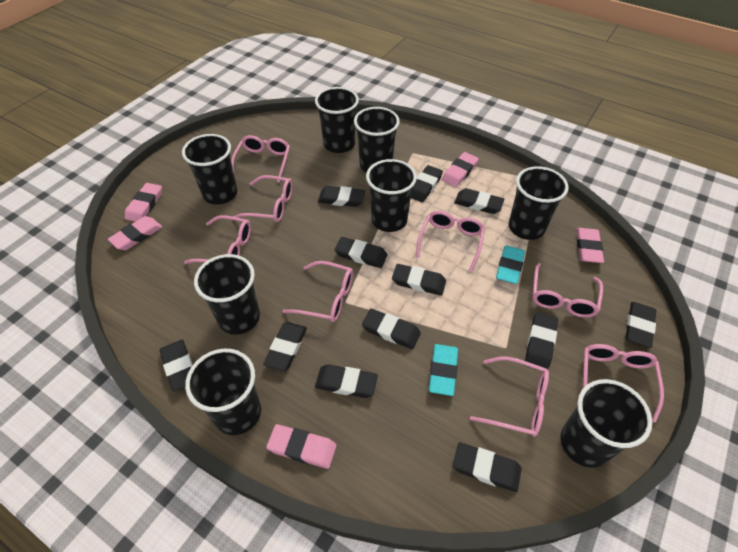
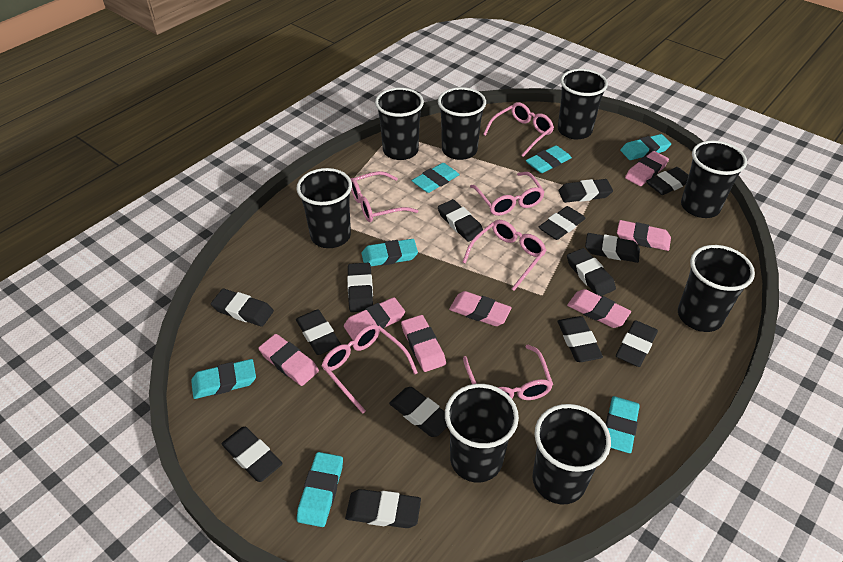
black eraser: [160,340,192,391] [263,322,307,371] [315,364,378,398] [318,186,365,207] [335,237,388,268] [362,309,421,349] [392,264,446,296] [411,165,443,202] [453,442,522,492] [454,188,504,214] [525,312,558,369] [625,302,656,348] = 12 -> [211,289,274,327] [222,427,283,482] [296,309,341,355] [345,489,421,528] [347,263,373,312] [389,387,447,437] [438,199,483,242] [539,206,586,240] [557,316,603,362] [558,179,613,203] [567,248,616,296] [585,233,640,263] [616,320,658,367] [646,167,689,195] = 14
pink eraser: [108,216,162,250] [125,183,162,222] [266,424,337,469] [442,152,479,187] [576,228,604,263] = 5 -> [259,334,319,386] [344,297,405,340] [401,315,446,372] [449,291,512,326] [567,289,631,328] [617,220,671,251] [625,151,669,186] = 7
pink glasses: [184,215,251,264] [231,135,290,183] [233,175,293,222] [282,261,353,322] [416,211,485,272] [470,357,549,437] [532,263,603,318] [583,344,664,423] = 8 -> [321,324,418,414] [351,171,418,222] [462,220,547,291] [463,345,553,400] [470,172,545,216] [483,102,554,157] = 6
turquoise eraser: [429,344,458,396] [496,246,525,284] = 2 -> [191,359,256,399] [297,452,343,527] [361,239,418,266] [412,163,460,193] [526,145,572,173] [606,396,639,453] [620,134,671,160] = 7

